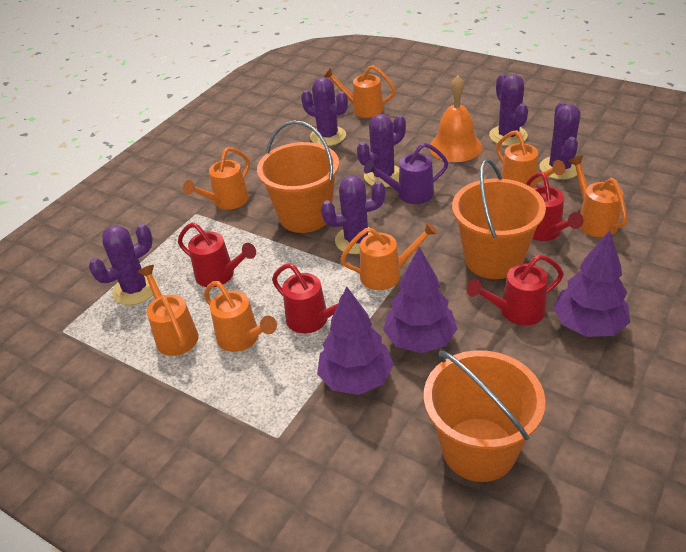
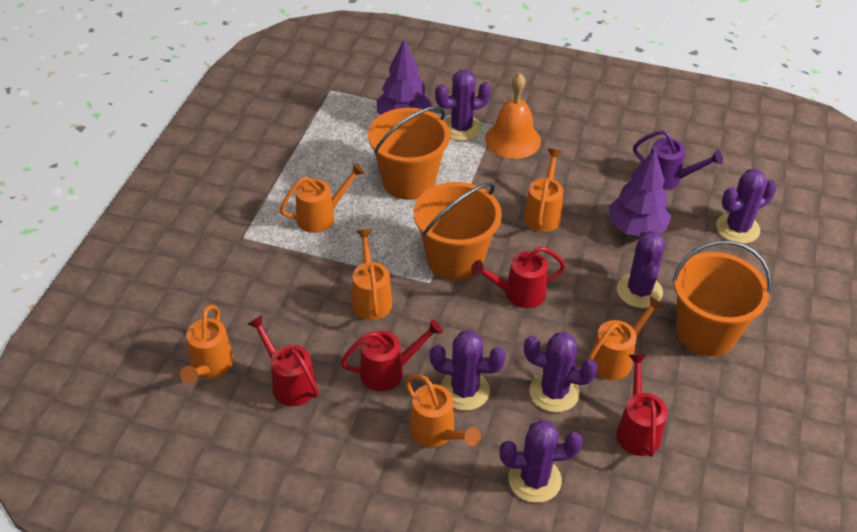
orange watering can: [138,265,199,356] [183,147,250,210] [204,281,277,352] [323,65,396,118] [340,221,438,290] [496,130,565,188] [568,155,627,237] = 7 -> [180,305,234,384] [280,163,365,233] [352,229,392,320] [405,374,481,447] [523,149,563,232] [587,296,664,380] = 6
purple tree: [317,287,394,395] [383,247,457,353] [553,230,630,337] = 3 -> [377,40,433,115] [609,149,672,236] = 2

